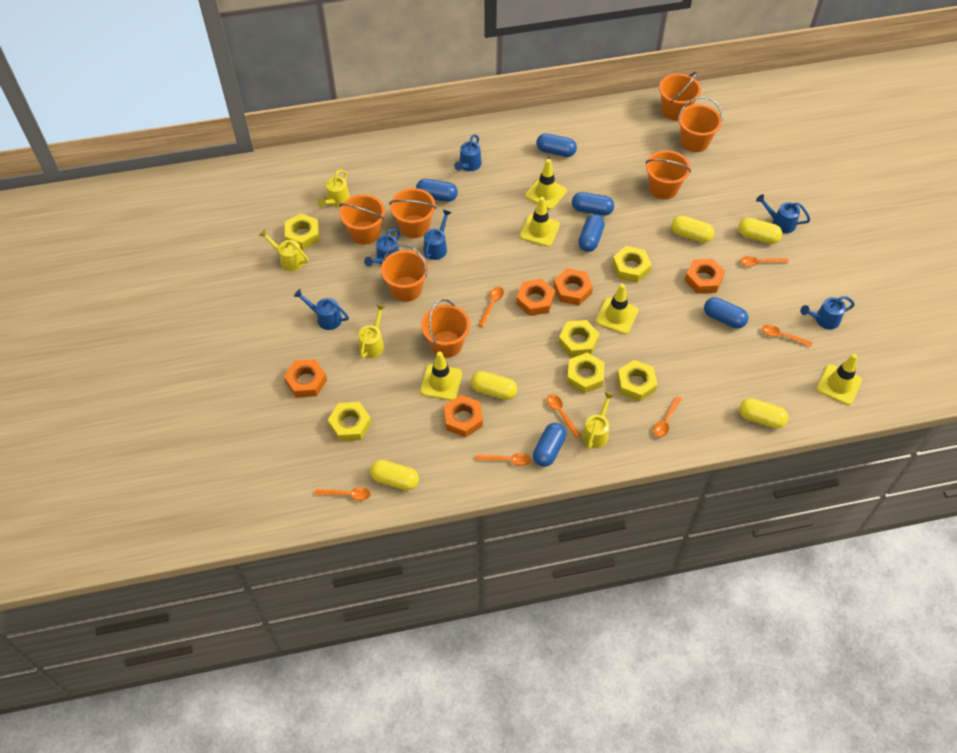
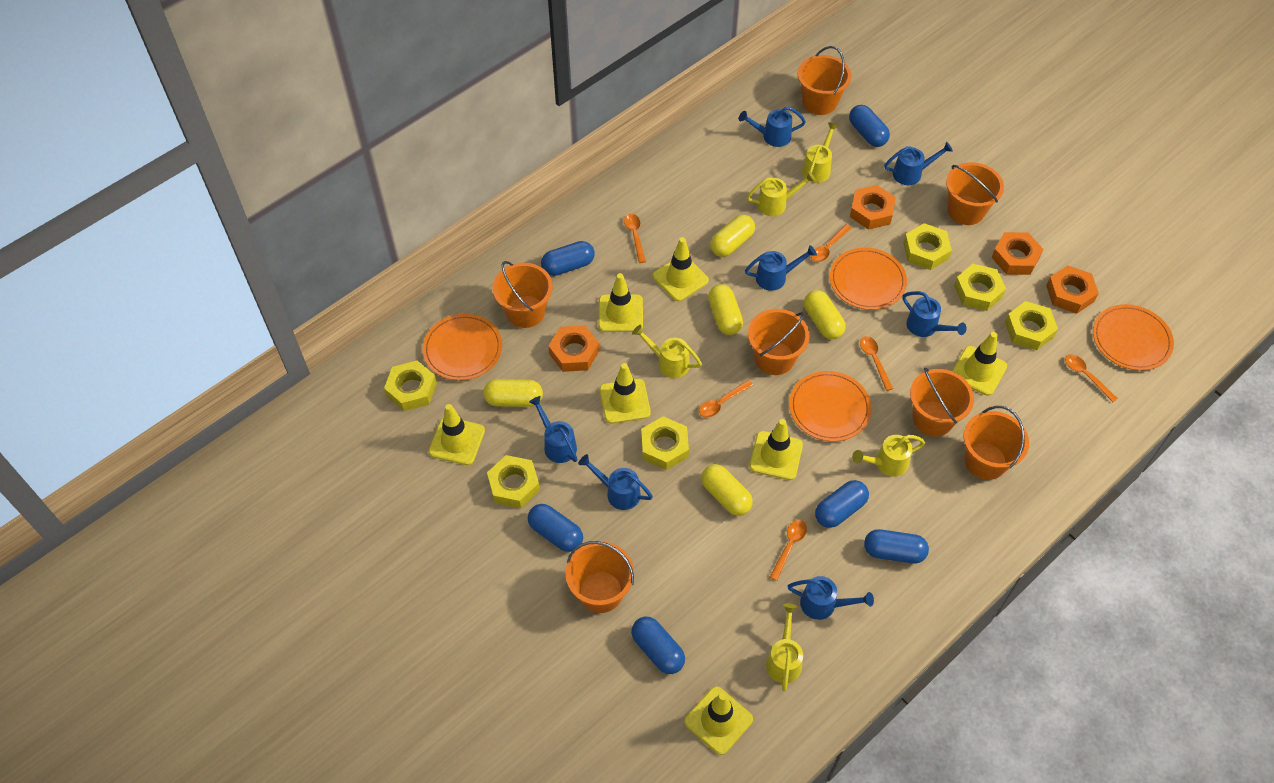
blue watering can: [294,289,349,330] [364,229,400,267] [424,210,452,260] [454,134,482,171] [756,194,810,233] [800,296,855,329] = 6 -> [529,396,577,463] [579,454,653,510] [739,106,806,147] [745,245,817,291] [788,576,874,620] [884,142,953,185] [902,291,967,337] = 7
orange nut: [284,359,327,398] [444,395,483,437] [516,279,555,316] [554,268,593,305] [685,259,725,294] = 5 -> [548,325,599,372] [850,185,896,230] [991,232,1043,275] [1046,265,1099,314] = 4
orange plate: none = 0 -> [423,314,502,381] [789,371,872,441] [830,247,907,310] [1093,304,1174,371] = 4
orange spoon: [315,487,371,501] [476,453,531,466] [479,287,504,327] [547,394,580,438] [654,396,682,437] [740,256,789,267] [762,325,812,347] = 7 -> [624,214,646,263] [699,380,753,418] [770,520,807,581] [811,224,852,262] [860,336,893,391] [1065,354,1118,402] = 6
yellow traffic cone: [420,352,462,401] [520,197,560,247] [525,159,567,210] [596,284,638,334] [817,354,862,405] = 5 -> [429,404,485,465] [599,273,643,332] [600,363,651,424] [653,237,709,301] [684,686,753,755] [750,419,803,480] [952,332,1007,396] = 7
yellow watering can: [259,229,309,271] [317,170,350,207] [358,304,386,359] [582,392,615,450] = 4 -> [632,325,702,378] [747,171,816,216] [766,603,803,691] [802,122,838,183] [852,435,925,477] = 5

